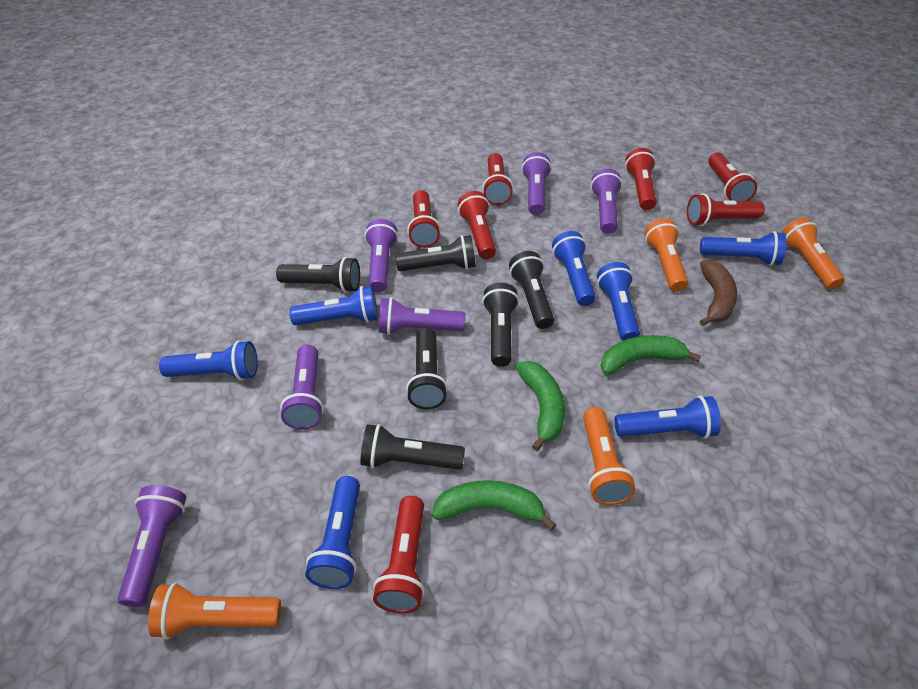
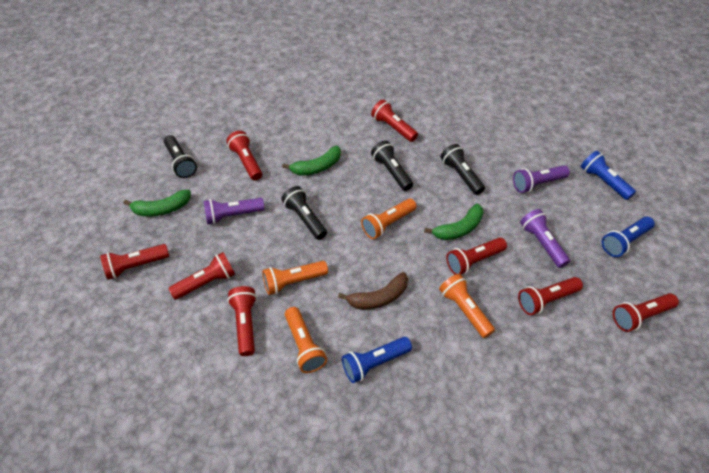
black flashlight: [276,257,360,293] [360,424,465,470] [395,235,476,271] [406,327,448,409] [482,283,519,367] [509,251,554,329] = 6 -> [164,135,197,178] [281,186,327,240] [371,140,413,191] [441,144,485,195] = 4
blue flashlight: [159,341,258,381] [289,286,378,325] [305,476,360,589] [552,231,596,306] [597,262,640,341] [615,396,721,439] [700,231,786,266] = 7 -> [342,337,412,383] [581,151,636,200] [602,217,655,257] = 3
purple flashlight: [118,485,186,607] [280,345,324,430] [365,219,398,292] [379,297,465,335] [521,152,552,215] [591,169,622,234] = 6 -> [203,198,265,225] [513,165,570,193] [520,209,570,268] = 3
red flashlight: [373,496,425,613] [407,190,441,248] [458,191,496,259] [482,153,513,205] [625,148,657,210] [687,193,765,226] [708,153,757,201] = 7 -> [100,244,169,280] [168,252,235,300] [226,131,262,180] [227,286,257,356] [371,100,418,142] [446,238,507,275] [518,277,583,315] [613,293,679,332] = 8

